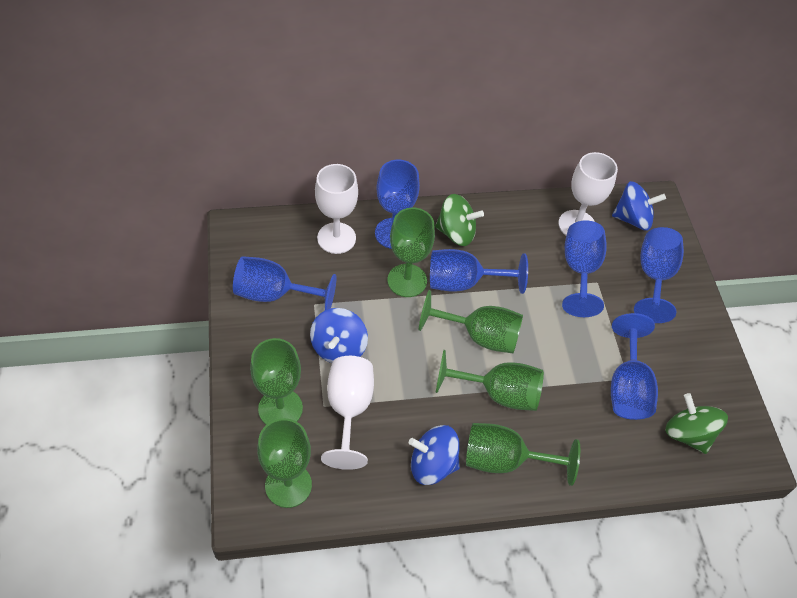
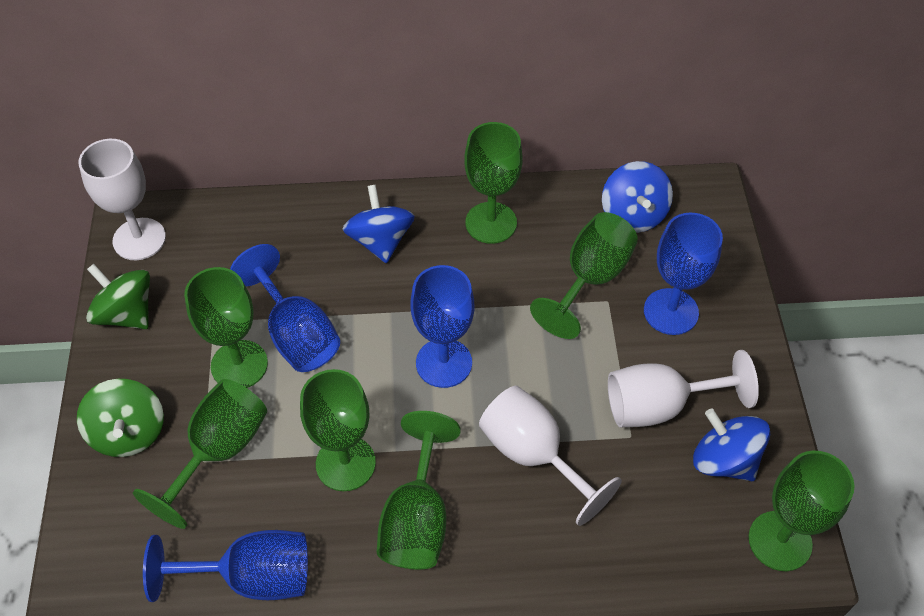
blue goblet: [233,256,337,310] [375,160,420,249] [430,249,528,294] [562,220,607,317] [611,313,658,420] [634,227,684,323] = 6 -> [143,530,308,602] [230,244,340,372] [410,265,474,388] [644,213,723,335] = 4
green goblet: [250,338,303,425] [257,418,312,508] [387,208,435,297] [419,290,523,353] [436,350,544,411] [466,423,580,486] = 6 -> [133,379,267,529] [184,267,268,388] [300,369,376,491] [377,411,461,570] [464,122,523,244] [530,212,638,339] [749,451,854,571] = 7

